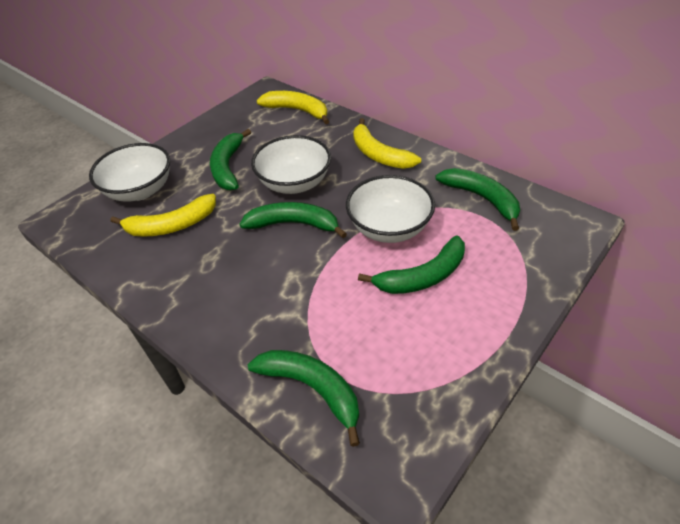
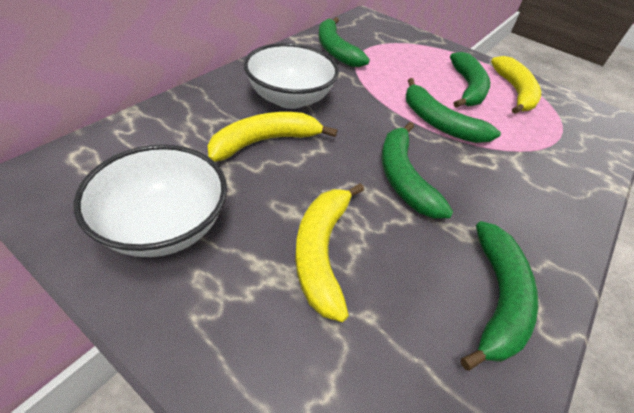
white bowl: [89,143,170,202] [251,135,331,194] [346,175,435,243] = 3 -> [73,145,227,257] [244,43,339,109] = 2

